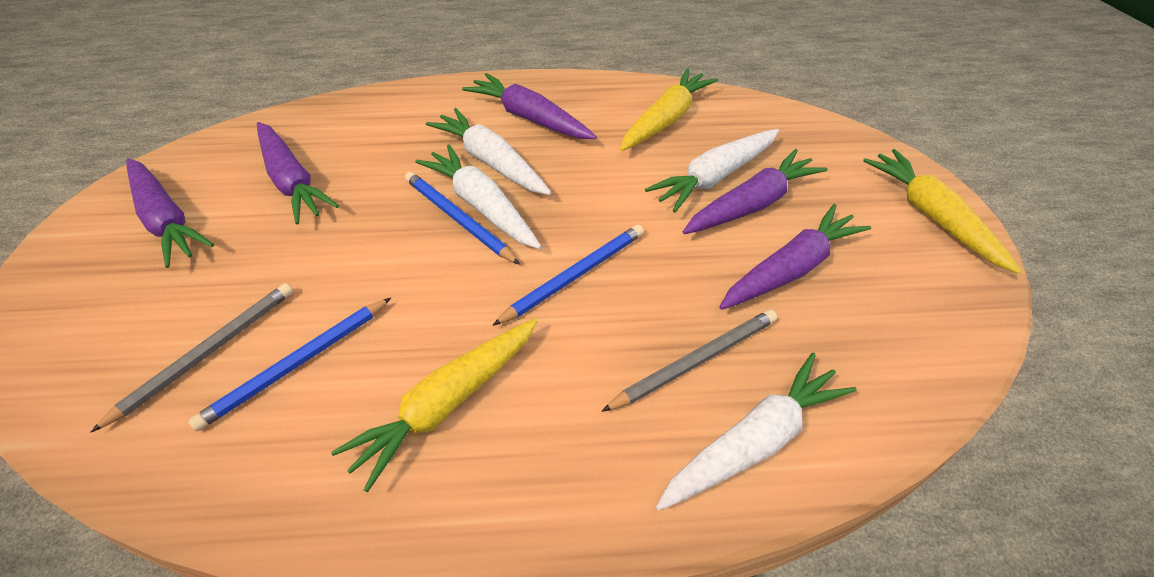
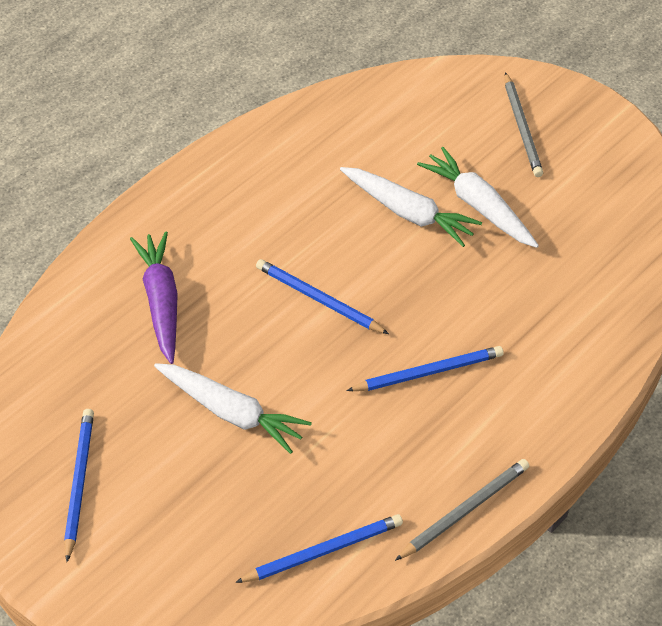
blue pencil: [188,298,391,431] [405,172,520,265] [492,225,644,326] = 3 -> [64,409,94,562] [235,514,403,583] [256,259,389,334] [346,346,504,391] = 4
purple carrot: [126,159,214,268] [257,122,339,224] [462,73,597,139] [683,149,828,234] [719,204,871,310] = 5 -> [130,231,178,364] = 1
white carrot: [415,145,541,249] [426,108,551,195] [645,129,779,213] [656,353,857,511] = 4 -> [154,363,312,454] [340,167,482,247] [417,147,539,248] = 3
yellow carrot: [331,318,538,492] [620,68,718,151] [863,149,1022,274] = 3 -> none = 0

